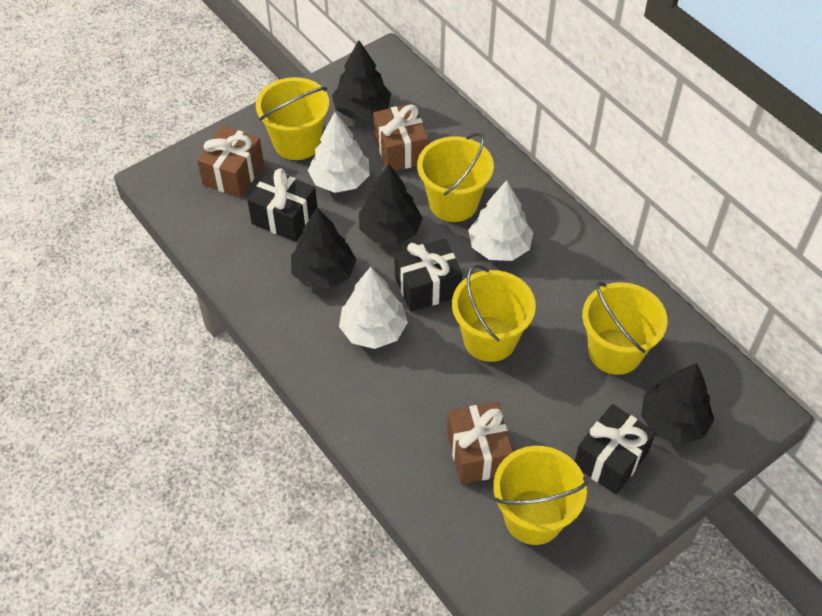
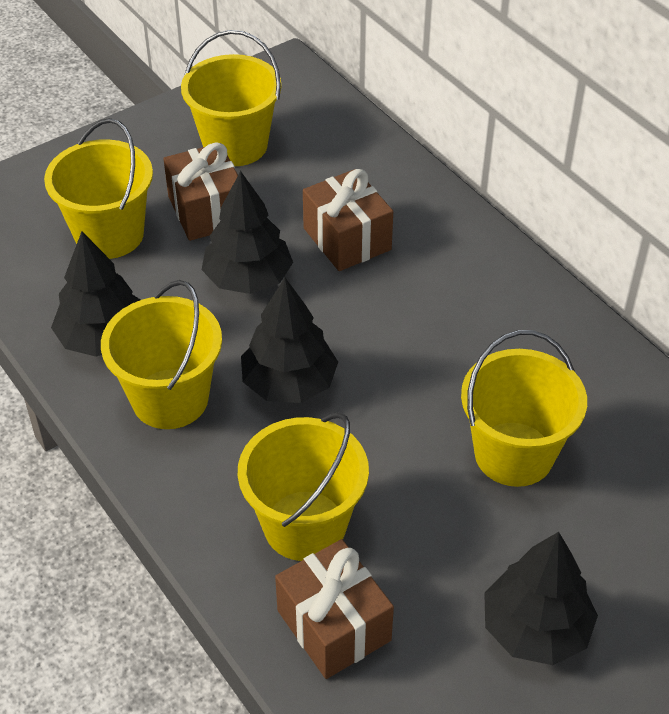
black gift: [247,168,317,242] [394,239,462,312] [575,404,656,494] = 3 -> none = 0
white tree: [308,112,370,193] [339,267,408,349] [468,180,533,261] = 3 -> none = 0

